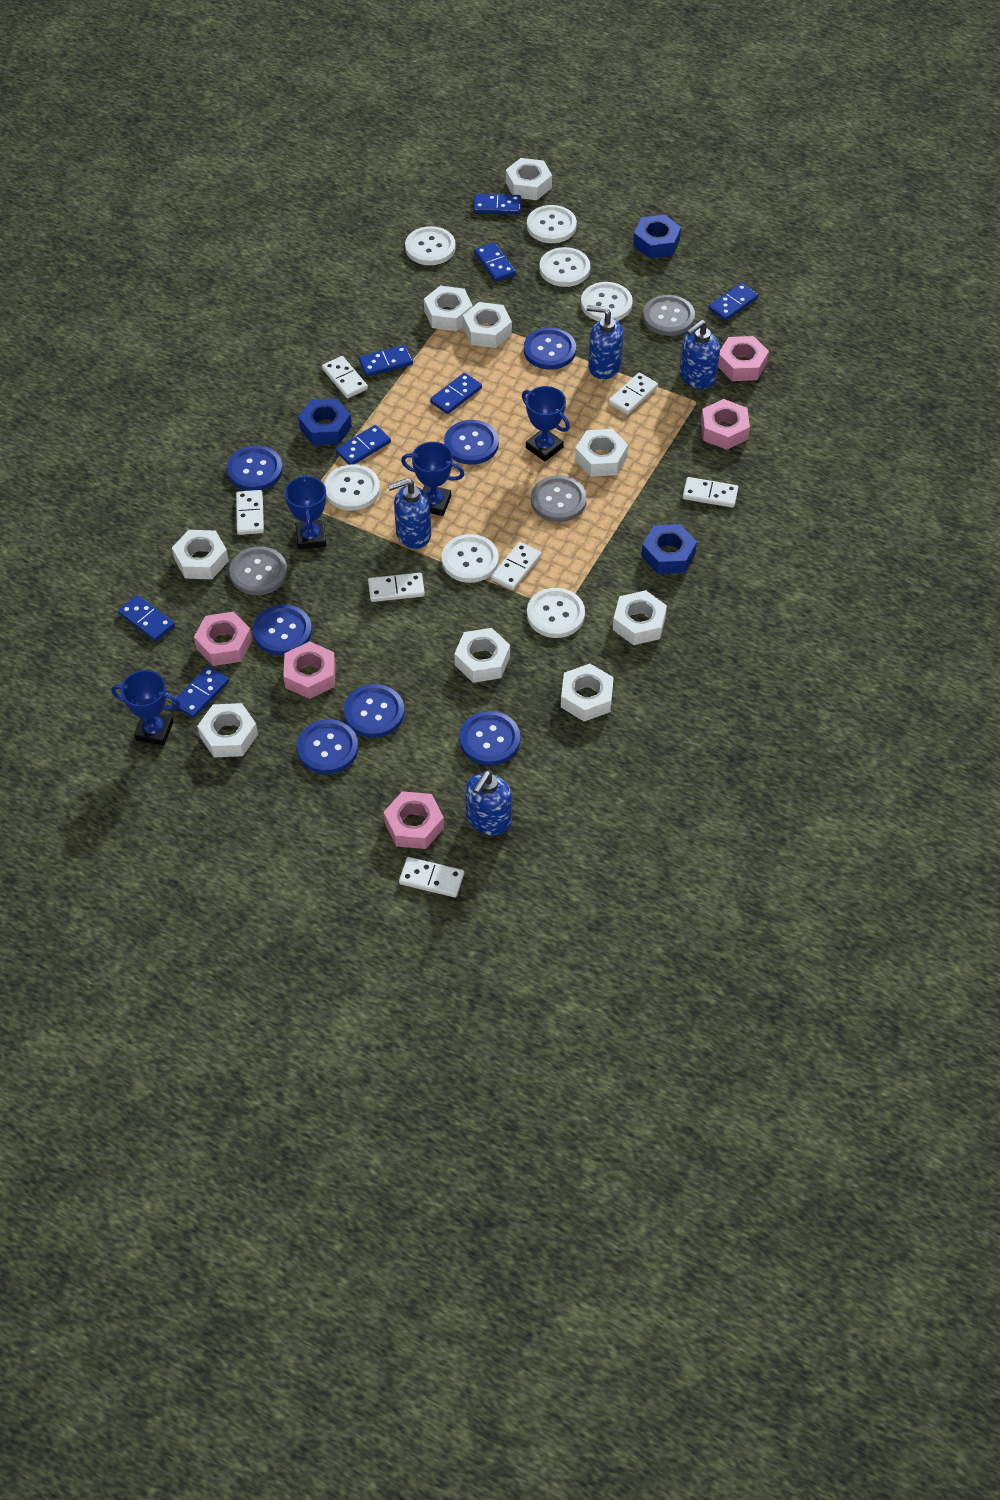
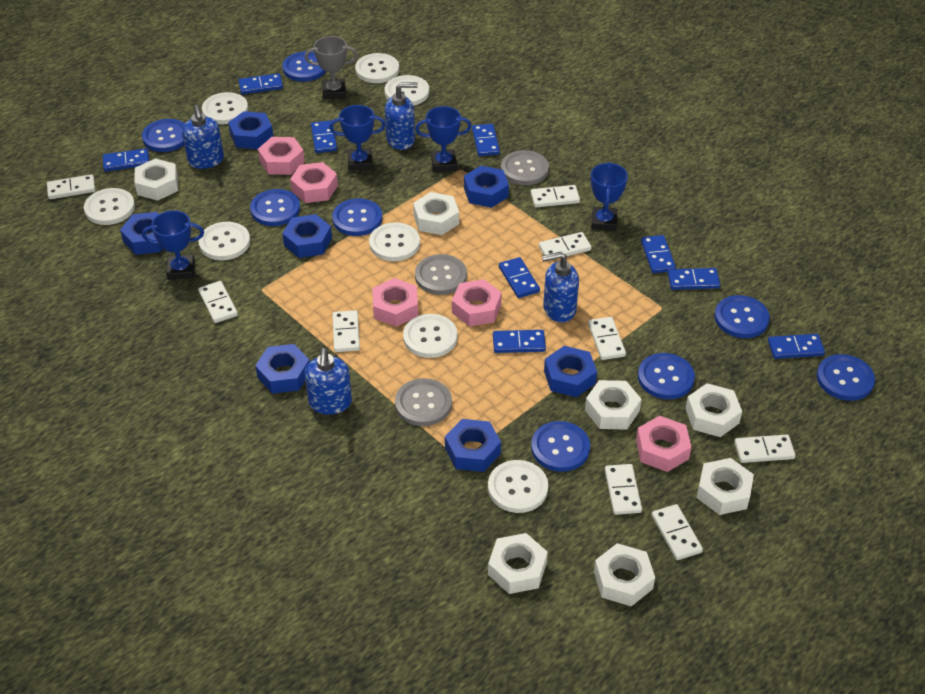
blue button: [227,446,283,491] [253,605,312,655] [297,719,358,774] [344,684,404,738] [444,420,499,465] [459,711,520,765] [524,327,576,370] = 7 -> [142,119,185,152] [250,189,300,226] [282,52,326,82] [332,198,382,236] [531,421,590,472] [638,353,695,399] [714,295,770,338] [817,354,875,401] = 8
blue domino: [118,595,175,642] [172,666,229,718] [336,425,391,465] [359,345,413,377] [430,373,482,414] [474,194,521,214] [474,242,516,282] [709,283,758,321] = 8 -> [103,148,149,172] [238,73,283,94] [311,121,337,153] [472,124,500,156] [493,330,546,353] [499,257,540,298] [641,235,676,273] [668,268,720,290] [768,334,825,359] = 9
blue nut: [298,398,352,445] [633,214,681,258] [641,524,697,574] = 3 -> [120,212,163,255] [228,111,273,149] [255,344,310,394] [282,214,332,258] [445,419,501,472] [464,166,509,208] [544,346,597,397] = 7
grey trophy: none = 0 -> [305,36,358,99] = 1
white button: [324,464,380,511] [405,226,456,265] [442,534,499,583] [527,205,577,243] [527,588,585,638] [539,247,590,287] [581,282,633,321] = 7 -> [84,188,135,225] [198,222,250,260] [202,92,248,124] [355,53,399,83] [369,222,420,261] [385,75,429,106] [403,314,457,358] [488,460,548,513] = 8
white domino: [236,490,264,535] [322,356,368,398] [368,573,425,602] [399,857,464,897] [491,542,541,590] [609,372,658,415] [683,477,738,508] = 7 -> [47,174,95,199] [198,281,238,323] [332,310,360,352] [531,185,580,207] [539,232,591,261] [588,317,626,360] [605,464,642,515] [652,504,703,560] [735,434,796,463] = 9
white nut: [172,530,229,579] [197,703,258,757] [424,286,473,331] [454,628,510,683] [463,302,512,348] [506,158,552,200] [561,664,614,721] [575,429,628,477] [613,590,667,645] = 9 -> [134,158,178,201] [413,192,459,235] [488,533,548,594] [585,380,642,430] [594,543,655,606] [685,383,742,437] [697,458,754,515] = 7

